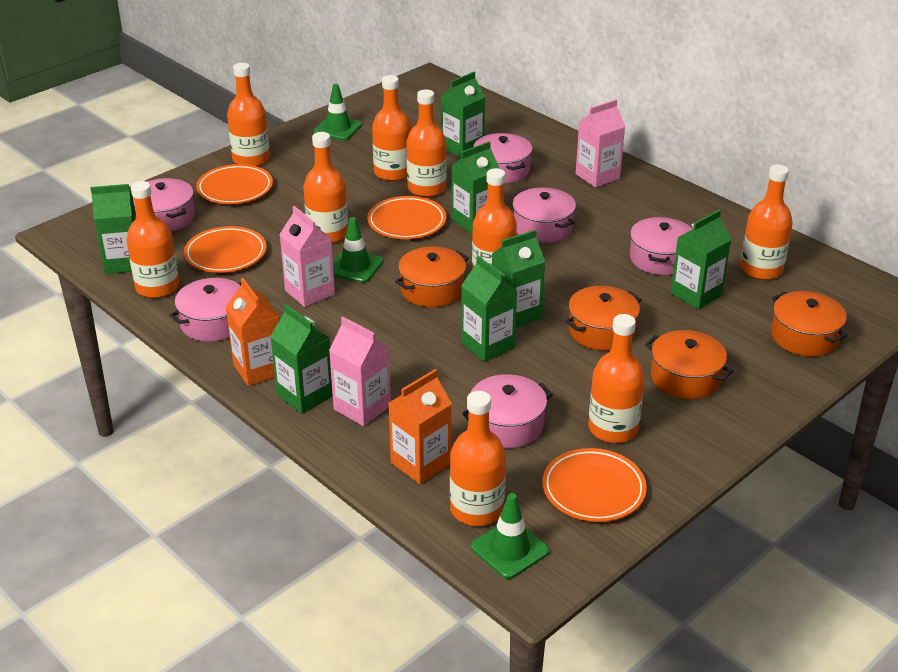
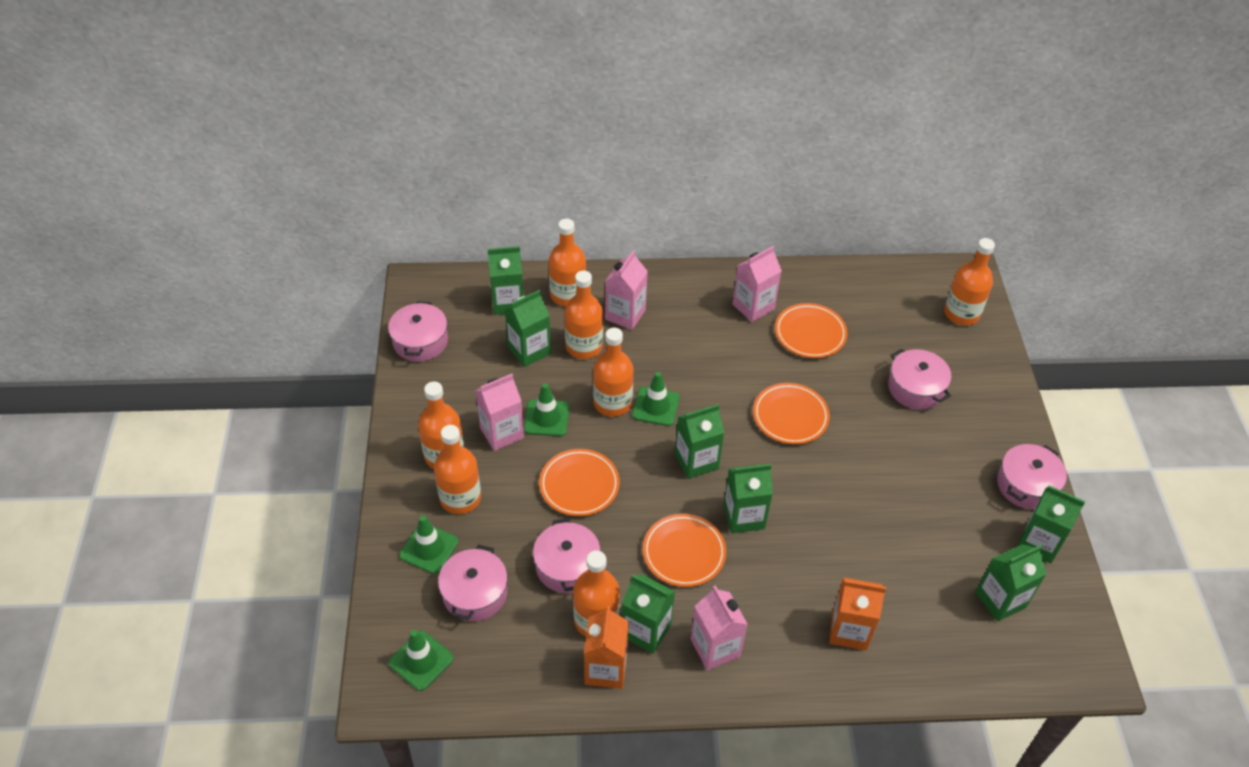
green traffic cone: [314,84,362,140] [333,217,384,283] [471,493,549,579] = 3 -> [389,630,454,691] [399,515,459,574] [524,383,570,436] [632,372,680,426] = 4
orange bottle: [127,181,179,298] [227,63,270,166] [303,132,348,243] [372,75,411,181] [406,89,447,197] [450,391,506,526] [472,168,517,269] [588,314,645,443] [740,164,793,280] = 9 -> [418,381,464,469] [434,425,481,514] [549,219,586,306] [564,271,603,359] [573,550,620,637] [593,328,634,417] [944,238,995,325] = 7
orange pot: [395,247,469,307] [565,286,641,350] [645,330,733,399] [771,291,847,356] = 4 -> none = 0
pink carton: [279,206,335,307] [329,317,391,426] [576,100,625,188] = 3 -> [475,374,524,451] [605,250,648,330] [691,585,748,670] [732,246,782,322] = 4
pink pot: [131,178,195,231] [169,278,241,342] [462,374,553,448] [473,133,532,183] [512,187,576,243] [630,217,692,275] = 6 -> [388,301,448,362] [438,545,507,621] [533,518,601,593] [888,349,952,410] [997,444,1067,509] = 5

